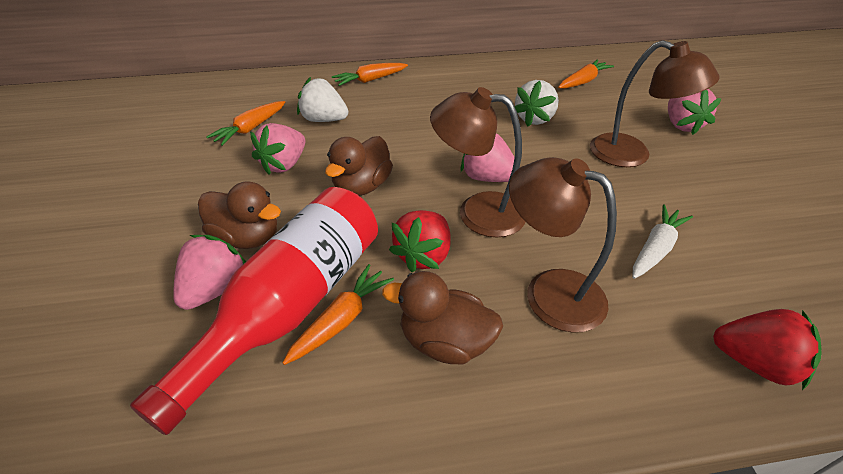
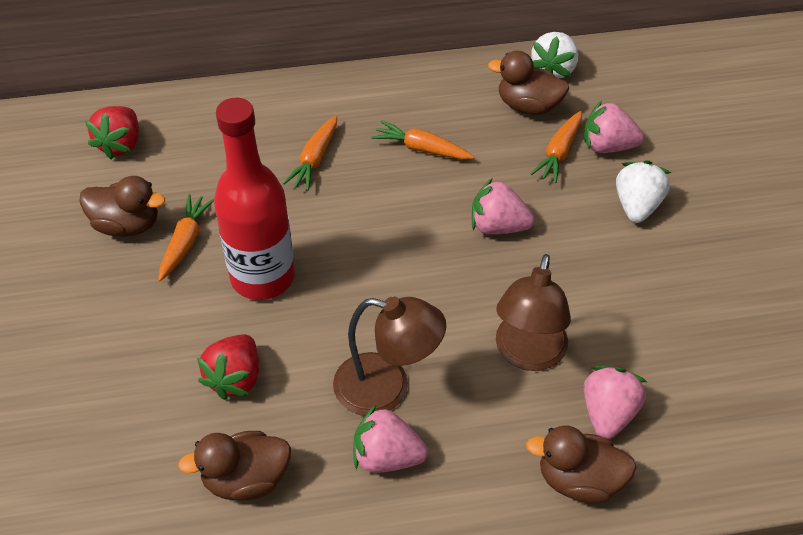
brown duck: [198,181,281,249] [325,136,393,196] [382,271,503,364] = 3 -> [79,176,165,237] [178,431,291,501] [488,50,569,115] [526,426,637,504] = 4
brown lamp: [430,87,526,237] [509,157,617,333] [590,40,719,167] = 3 -> [333,296,446,416] [496,254,571,371] = 2
white carrot: [632,204,693,279] = 1 -> none = 0

